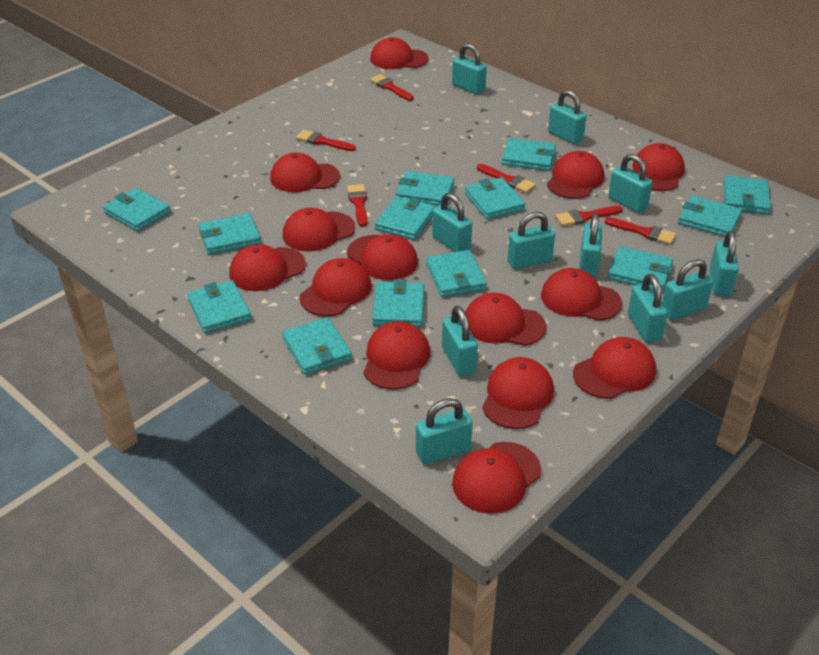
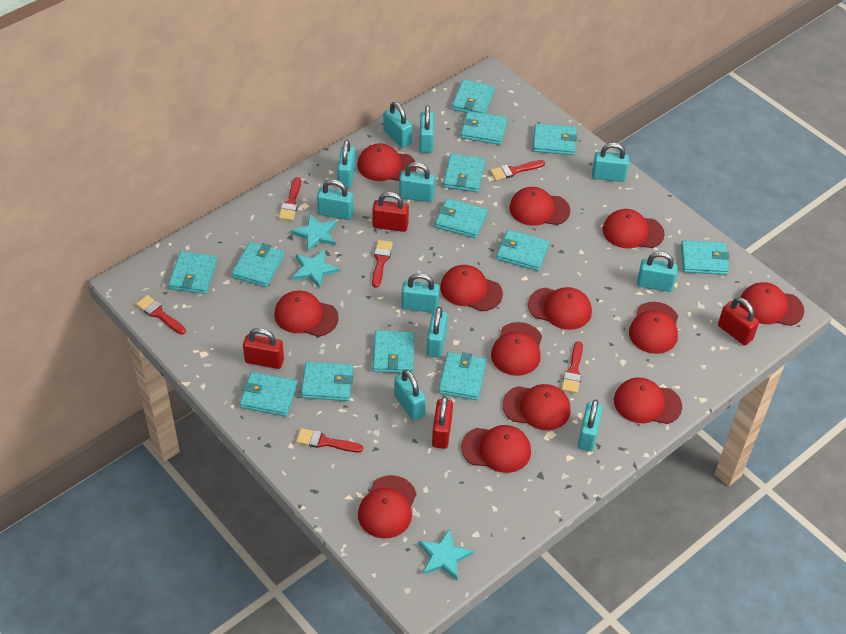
red cap: [229,244,306,291] [270,152,340,192] [283,208,355,252] [300,258,371,316] [347,234,418,280] [363,321,430,390] [370,37,429,69] [452,442,541,514] [465,293,546,346] [482,357,554,429] [541,268,622,321] [547,151,604,199] [573,337,656,399] [633,143,685,191] = 14 -> [274,291,338,337] [357,143,416,181] [358,475,416,539] [440,265,503,311] [461,425,531,473] [491,322,542,376] [503,384,571,430] [509,187,570,226] [528,287,592,330] [603,209,665,248] [614,377,682,424] [629,302,678,354] [739,282,804,326] = 13
red padlock: none = 0 -> [243,328,284,369] [372,192,409,232] [432,396,453,449] [718,298,759,345] = 4
turquoise star: none = 0 -> [291,213,337,252] [292,249,340,289] [418,528,474,580] = 3

